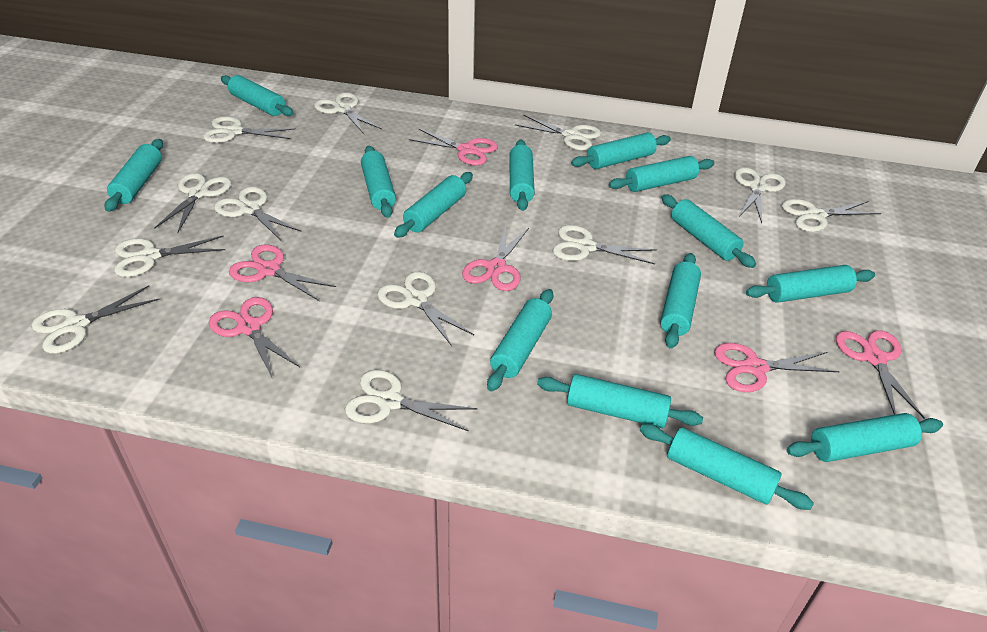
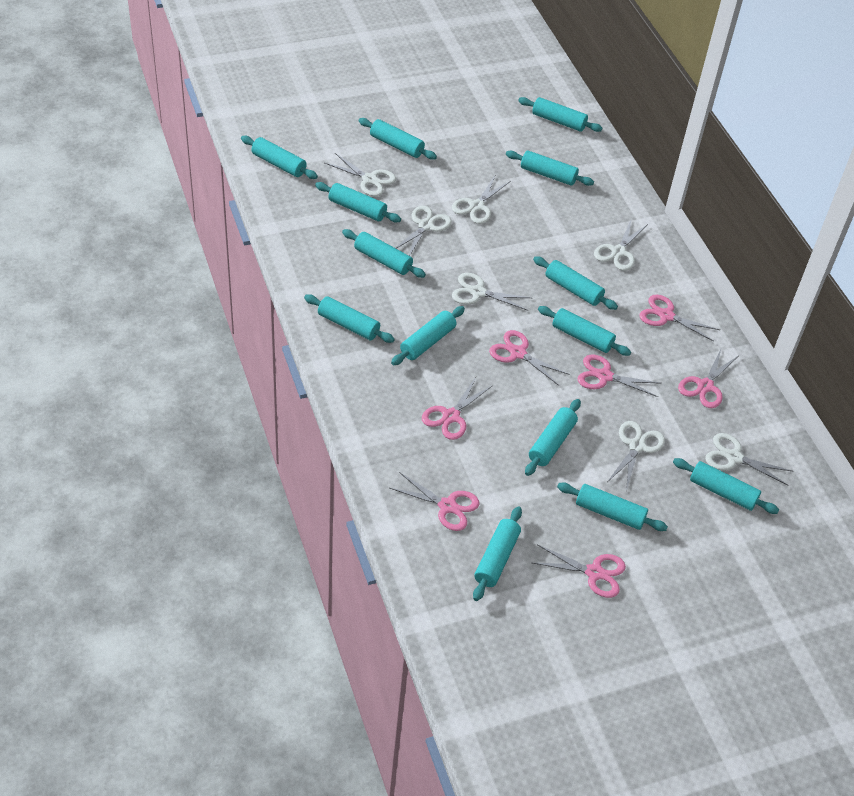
pink scissors: [209,297,300,379] [229,244,336,301] [409,129,498,165] [462,225,529,291] [714,343,840,392] [836,330,925,419] = 6 -> [390,472,479,531] [422,377,493,440] [489,330,570,386] [533,544,626,598] [578,355,661,397] [639,295,720,342] [678,349,738,408] = 7
white scissors: [31,285,160,354] [114,235,225,277] [154,173,232,232] [203,116,296,143] [214,187,302,240] [314,92,382,134] [345,370,477,432] [377,272,474,346] [515,115,601,151] [553,225,657,264] [734,167,786,223] [782,199,881,232] = 12 -> [325,153,396,196] [395,206,452,256] [452,176,511,224] [452,273,531,311] [594,218,648,271] [607,421,665,491] [705,433,792,486] = 7

